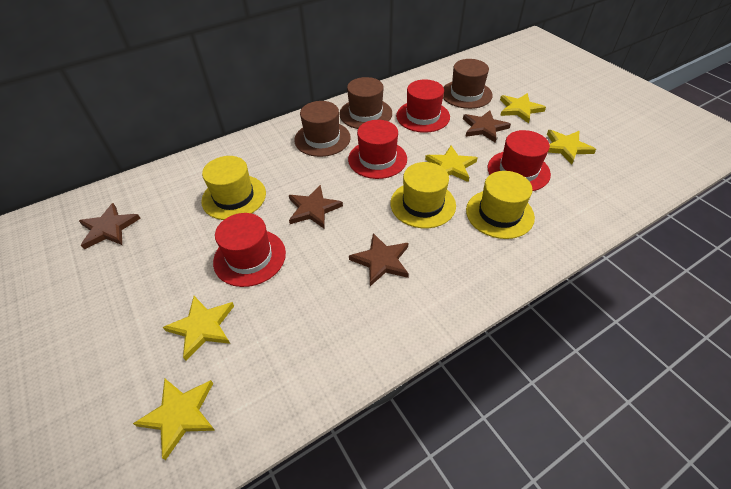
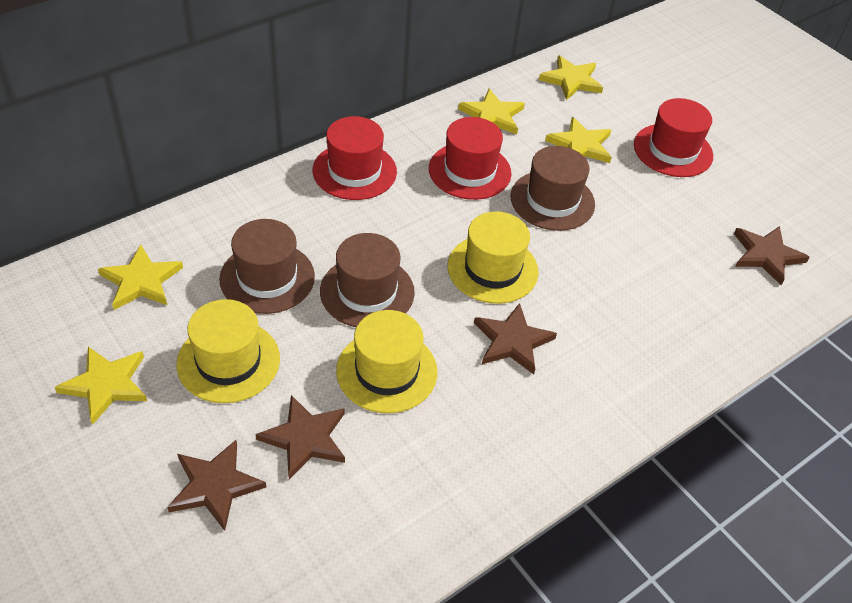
red hat: [213,213,286,287] [348,120,407,179] [396,79,450,133] [488,130,551,191] = 4 -> [313,116,397,200] [429,117,512,200] [634,98,713,177] = 3

